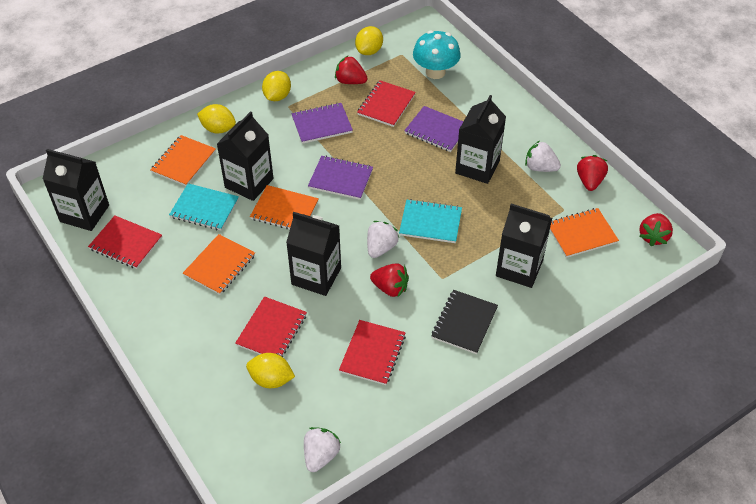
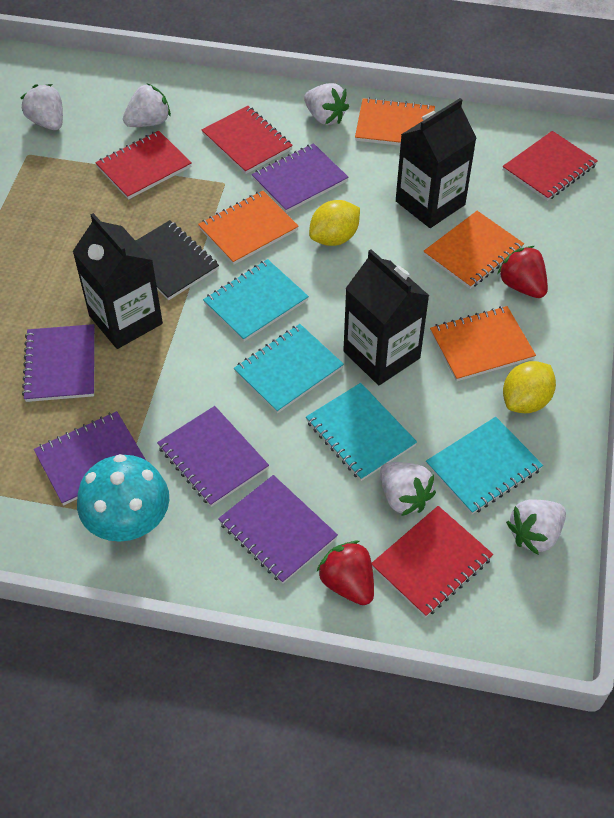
black carton: [43,149,109,231] [217,111,274,201] [286,212,341,296] [455,95,506,184] [496,204,552,288] = 5 -> [73,213,163,349] [343,249,429,385] [396,98,476,228] = 3
purple notebook: [291,103,353,144] [308,156,373,200] [404,106,463,152] = 3 -> [22,324,95,402] [34,411,146,506] [157,406,269,507] [218,475,338,584] [252,143,349,213] = 5
red strawberry: [335,55,367,84] [370,263,409,297] [577,155,608,191] [639,213,673,246] = 4 -> [317,541,374,605] [497,246,548,298] = 2
turquoise notebook: [169,183,239,231] [399,199,462,243] = 2 -> [203,259,309,342] [234,324,344,414] [306,383,417,481] [426,417,543,515] = 4
white strawberry: [304,427,341,472] [367,221,399,258] [525,141,561,172] = 3 -> [21,84,63,130] [123,83,171,127] [304,83,349,125] [380,462,436,516] [506,500,566,555] = 5
yellow lemon: [197,104,236,134] [246,353,295,388] [262,71,291,101] [355,26,383,55] = 4 -> [309,200,360,246] [503,361,556,413] = 2

